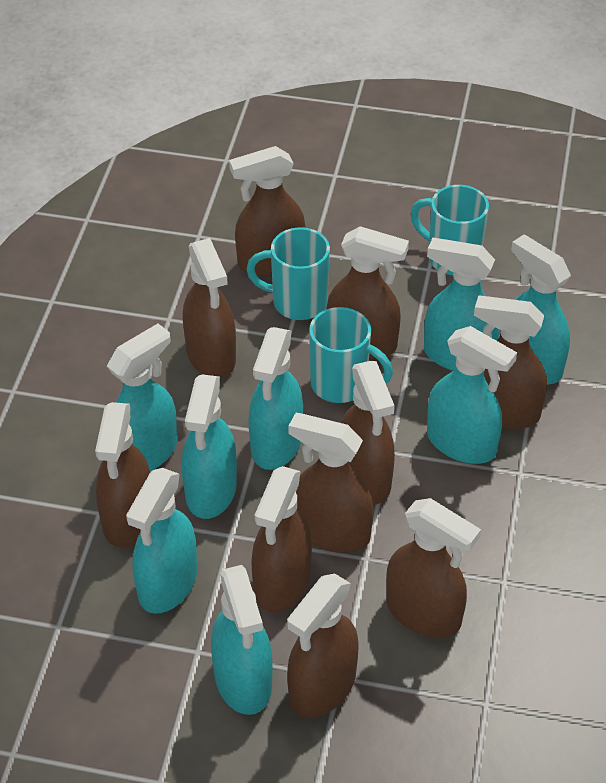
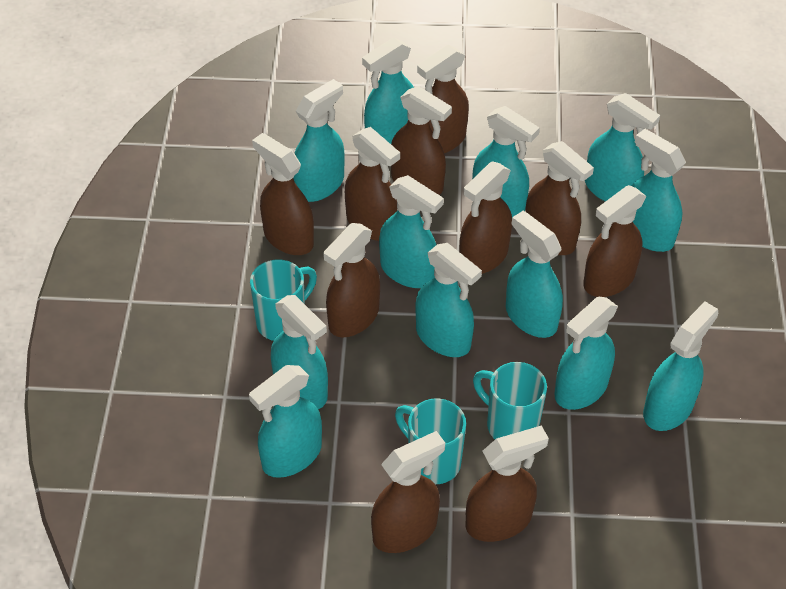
turquoise spray bottle: [107,324,177,471] [126,468,197,614] [182,374,237,519] [211,565,273,715] [248,327,303,470] [424,238,500,371] [427,326,517,464] [511,235,571,385] = 8 -> [249,365,322,478] [271,295,328,409] [293,79,345,202] [362,38,414,144] [379,175,444,288] [416,243,482,357] [472,106,540,217] [506,211,563,338] [554,297,618,410] [585,93,660,202] [632,129,686,252] [643,301,718,431] = 12

